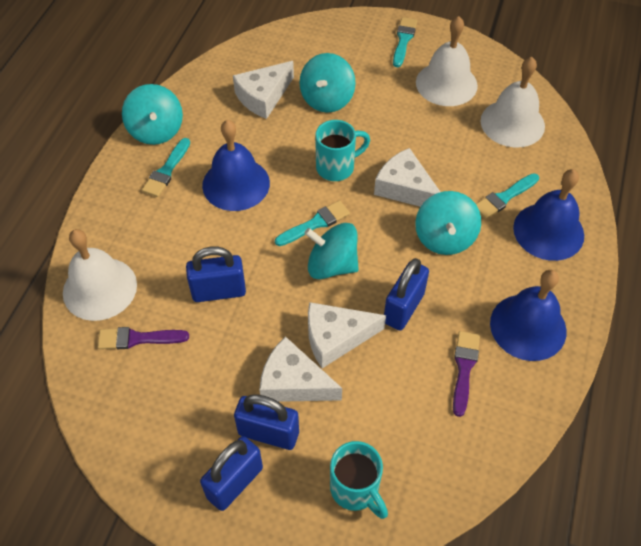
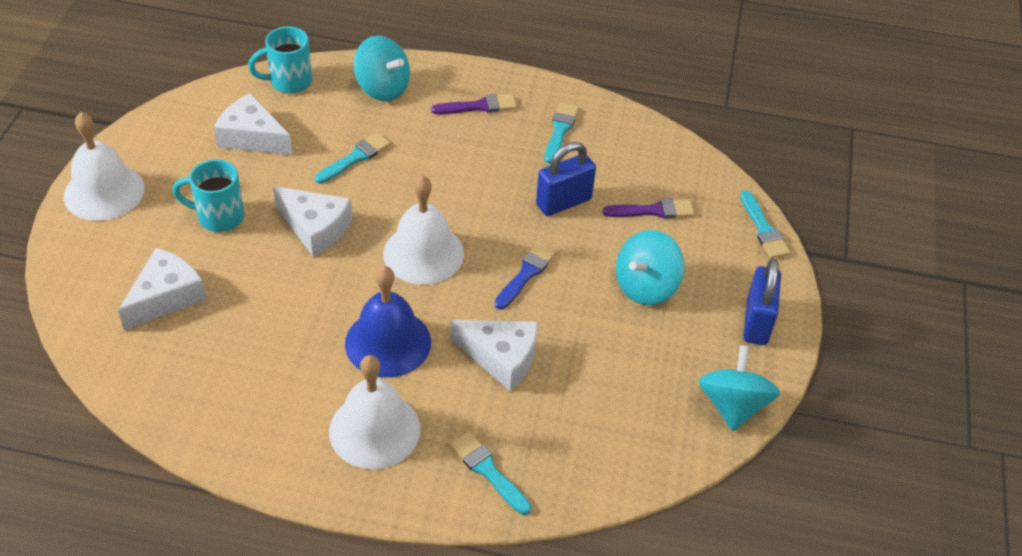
blue bell: [202,120,270,211] [490,270,567,361] [513,169,584,261] = 3 -> [345,266,431,378] = 1
blue brush: none = 0 -> [494,242,557,310] = 1
blue padlock: [186,247,246,302] [200,436,263,511] [234,394,299,450] [384,258,429,331] = 4 -> [536,142,596,216] [744,259,781,345] = 2
turquoise spinning top: [122,84,183,145] [299,53,356,113] [304,223,359,279] [415,191,481,255] = 4 -> [353,36,410,101] [616,230,685,305] [699,345,780,431] = 3

